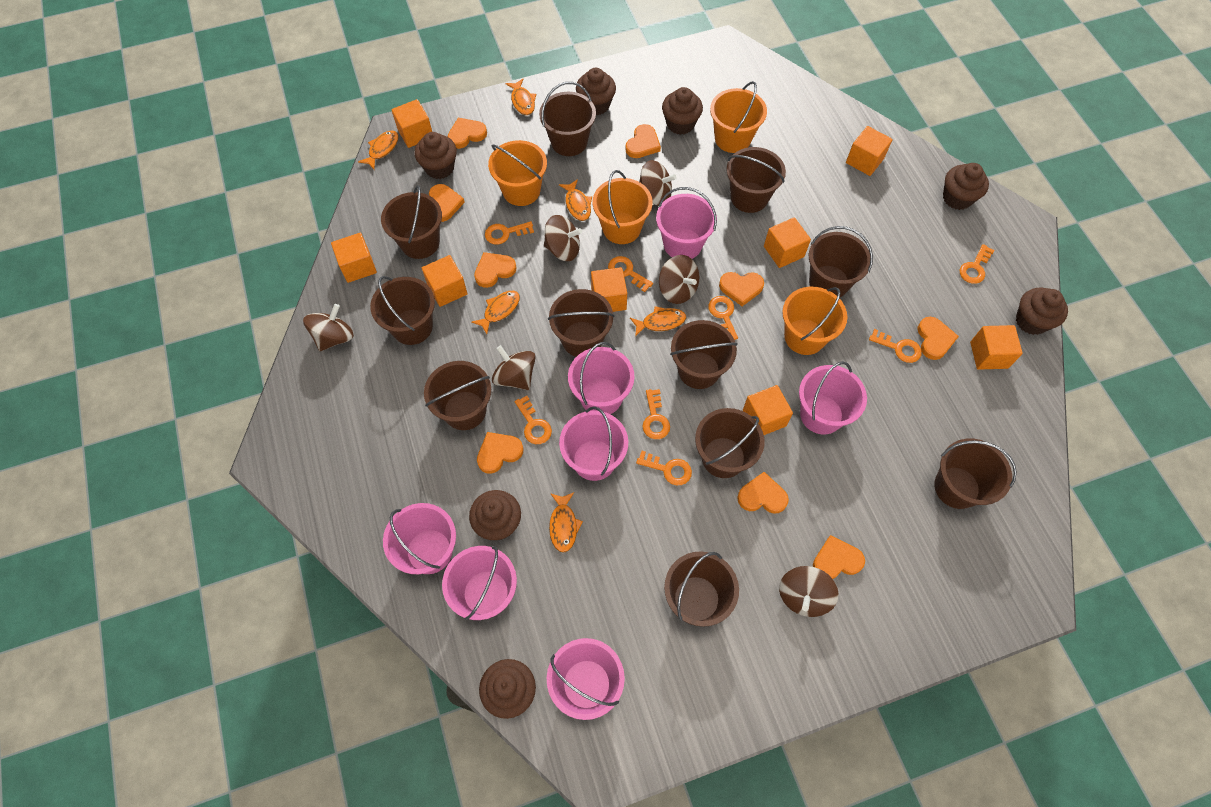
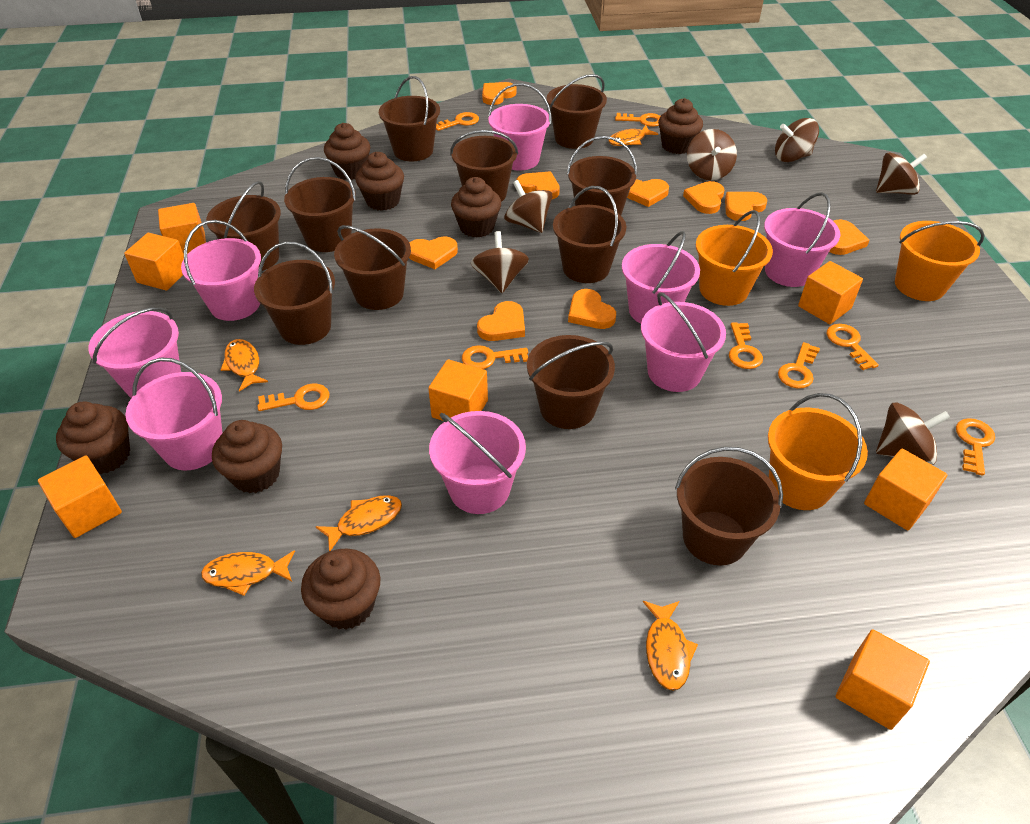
orange bucket: [488,140,547,206] [593,170,652,244] [710,81,767,153] [782,287,847,355] = 4 -> [696,210,773,306] [768,393,868,510] [895,221,985,301] = 3
orange cube: [331,233,377,283] [391,99,432,148] [422,255,468,307] [591,267,627,312] [743,385,793,435] [764,217,811,268] [846,126,893,176] [970,325,1023,370] = 8 -> [38,455,122,538] [124,233,184,290] [158,203,206,254] [428,359,488,421] [798,261,863,324] [836,629,930,730] [864,449,947,531] = 7
orange fish: [358,130,399,170] [471,291,520,334] [505,79,536,115] [549,492,583,553] [559,179,592,221] [630,306,686,337] = 6 -> [201,550,295,596] [221,339,268,391] [316,495,402,551] [608,125,658,146] [643,601,698,691] = 5
pink bucket: [383,503,456,574] [442,546,517,620] [547,638,625,720] [559,406,628,481] [568,342,635,414] [656,187,717,259] [799,361,867,434] = 7 -> [88,307,181,398] [125,357,222,470] [181,220,261,321] [429,411,526,514] [488,83,551,170] [622,231,700,324] [641,292,726,392] [764,192,840,287] = 8

